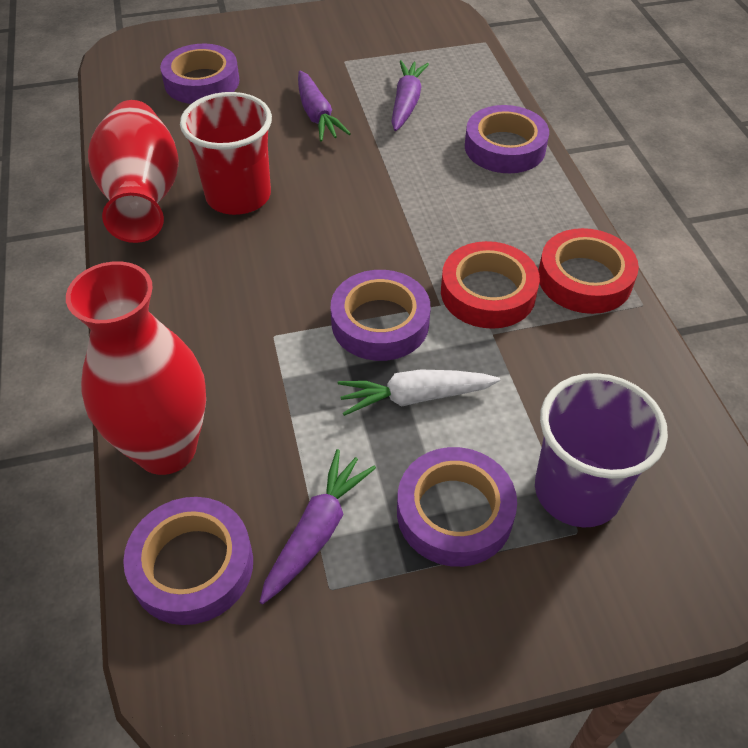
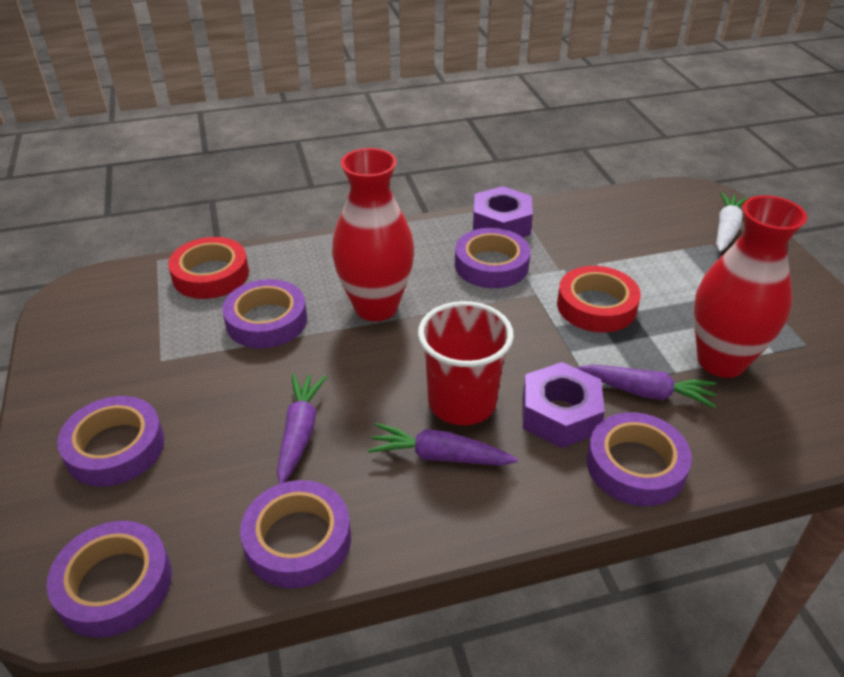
purple cup: [535,373,668,528] = 1 -> none = 0
purple nut: none = 0 -> [473,186,533,237] [522,362,605,448] = 2
purple tape: [123,497,253,625] [160,44,240,104] [331,270,431,361] [397,447,517,567] [465,105,549,173] = 5 -> [47,521,172,638] [57,396,164,486] [222,279,307,348] [240,480,351,588] [455,228,531,288] [587,412,692,506] = 6

